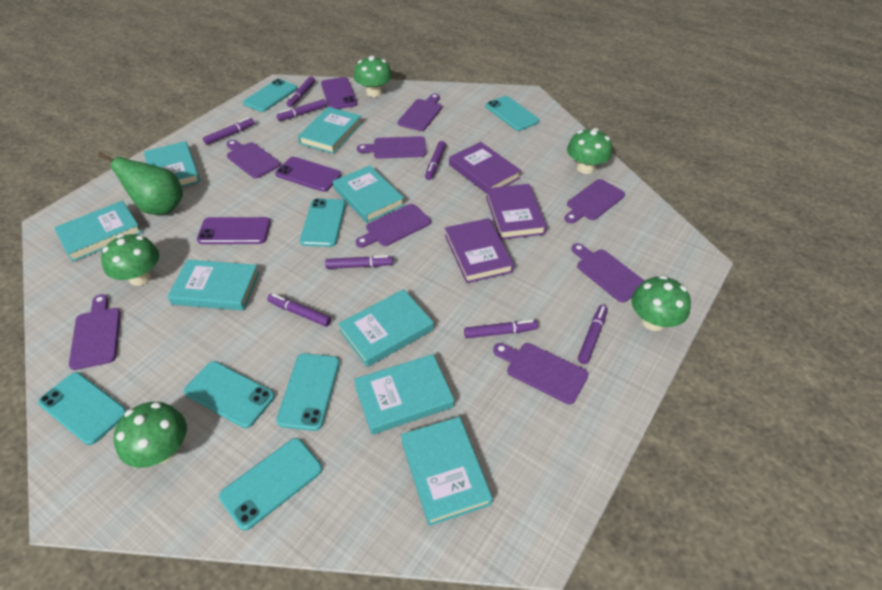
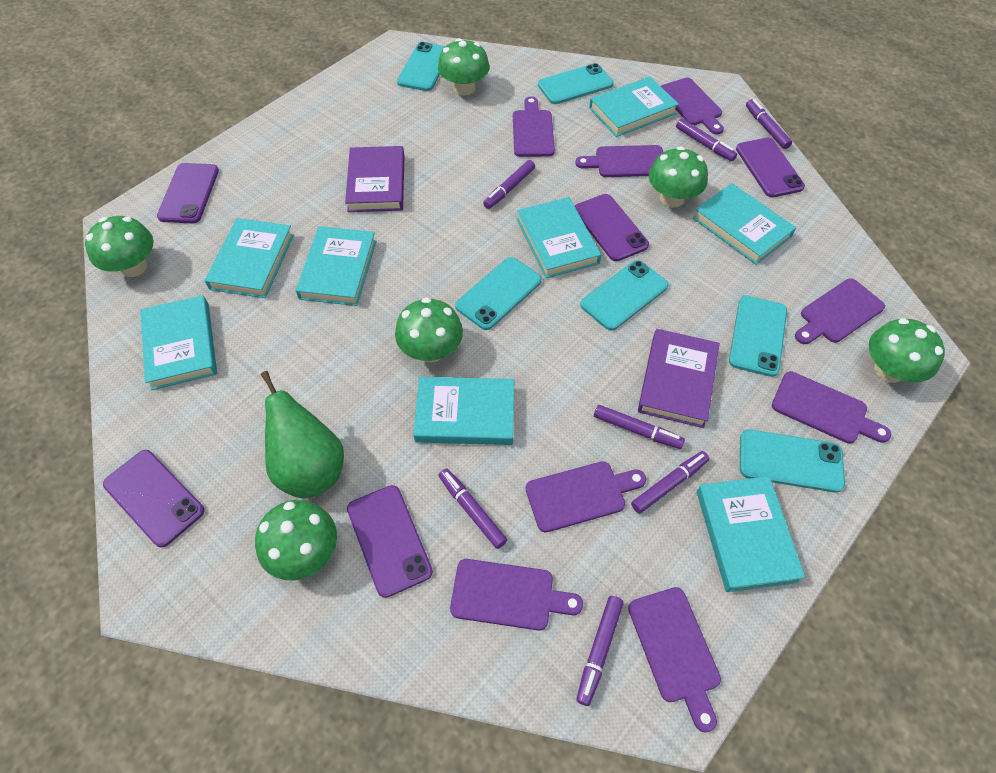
green mushroom: [101,234,159,286] [113,402,187,468] [354,56,392,97] [567,128,612,174] [631,275,691,331] = 5 -> [85,216,154,277] [255,500,337,580] [395,297,463,362] [438,38,490,95] [649,146,708,207] [869,318,945,383] = 6
purple book: [445,218,514,283] [449,142,521,195] [486,184,547,240] = 3 -> [345,146,404,212] [638,329,720,428] = 2
purple marker: [203,117,255,145] [267,293,331,327] [277,99,327,121] [287,76,315,107] [325,255,393,269] [425,141,446,180] [464,320,538,338] [578,305,608,364] = 8 -> [438,468,507,549] [483,160,535,209] [576,596,624,706] [594,405,685,449] [631,451,709,514] [676,118,737,161] [746,99,792,149] = 7
purple phone: [197,217,271,244] [275,157,342,192] [321,77,357,109] = 3 -> [103,450,205,547] [157,163,219,224] [347,485,433,598] [575,194,649,261] [736,138,805,198] = 5
turquoise phone: [38,372,127,445] [184,361,275,428] [219,438,322,531] [243,79,298,112] [276,353,340,431] [300,198,346,247] [486,96,539,131] = 7 -> [397,42,445,91] [455,257,542,330] [538,63,613,104] [580,260,669,331] [729,295,787,377] [740,429,845,493] = 6

